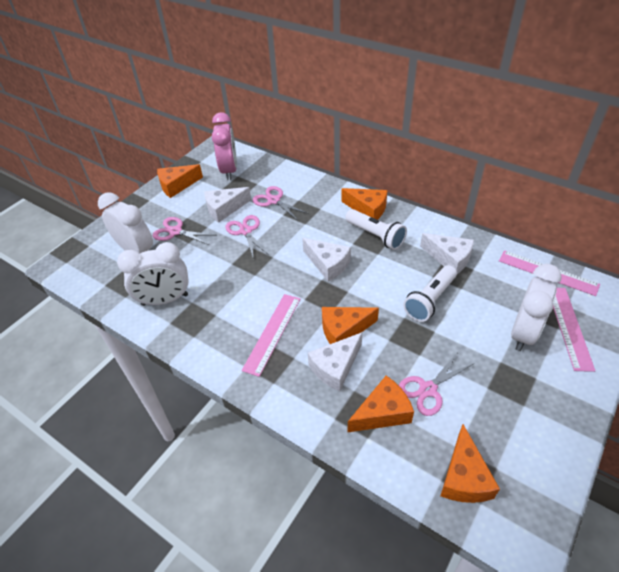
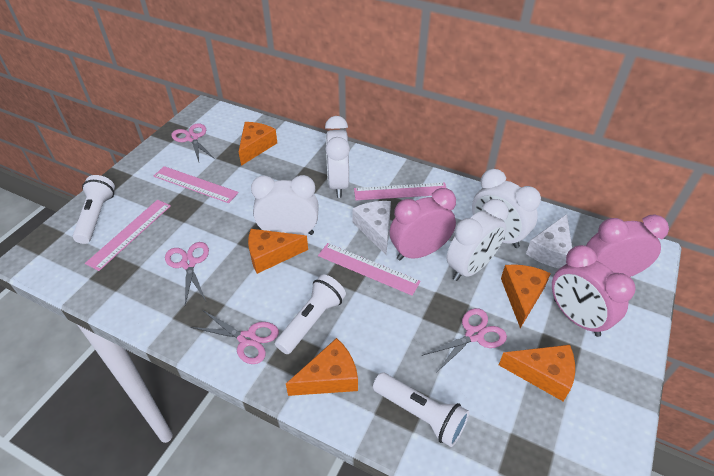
pink clock: [212,112,237,180] = 1 -> [390,188,456,260] [552,245,636,337] [586,214,669,277] = 3
pink ruler: [241,294,300,377] [499,250,600,296] [553,288,596,372] = 3 -> [85,200,171,271] [154,166,239,203] [318,243,421,296] [354,182,446,200] = 4
white cheese: [204,187,251,223] [302,238,351,282] [308,332,362,391] [420,233,474,274] = 4 -> [352,201,391,255] [526,214,572,269] = 2
white clock: [98,192,153,254] [117,242,189,306] [511,264,562,351] = 3 -> [251,175,319,235] [325,116,350,198] [446,199,509,281] [472,169,541,248] = 4
white flashlight: [345,209,407,250] [403,265,457,322] = 2 -> [73,175,115,244] [275,274,346,354] [373,373,469,447] = 3

